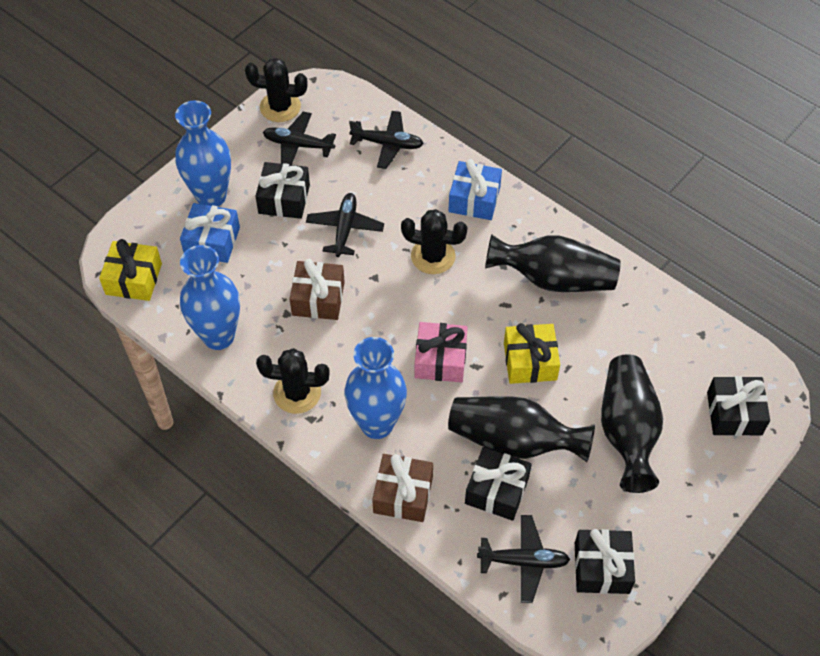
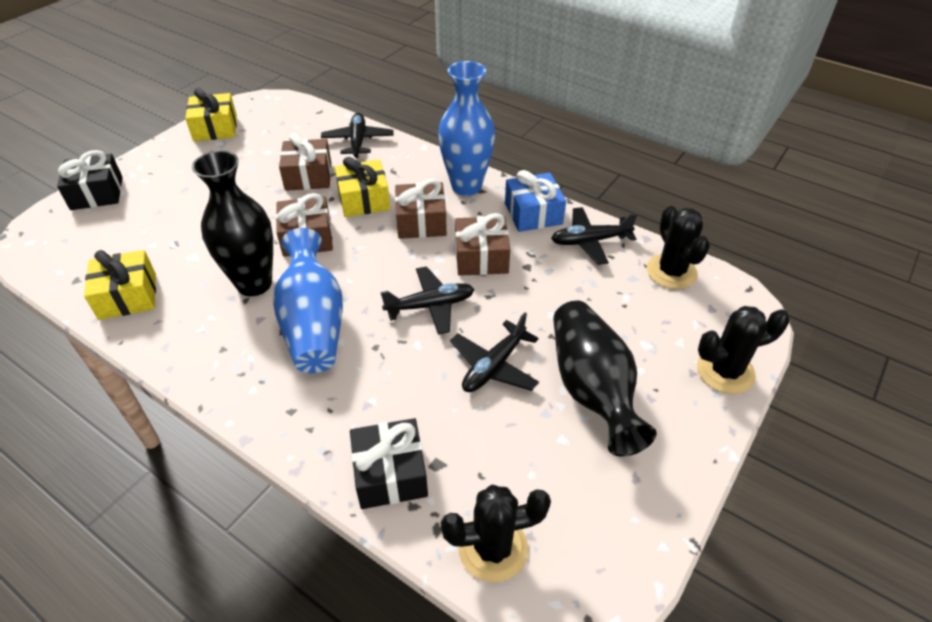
black gift: [255,162,310,219] [465,447,532,521] [575,529,635,594] [707,376,770,436] = 4 -> [57,150,123,210] [350,418,428,509] = 2
black vase: [448,396,595,462] [485,234,621,292] [601,354,663,493] = 3 -> [192,150,273,296] [553,301,657,457] = 2
blue gift: [180,203,240,263] [448,159,502,220] = 2 -> [505,170,566,232] = 1
blue vase: [175,100,231,206] [180,245,240,350] [344,337,407,439] = 3 -> [273,228,343,373] [438,61,495,196] = 2
brown gift: [290,259,345,320] [372,454,433,522] = 2 -> [276,193,333,257] [279,133,331,191] [395,179,447,239] [455,213,510,276] = 4
pink gift: [415,322,468,382] = 1 -> none = 0
yellow gift: [99,239,162,301] [504,323,560,384] = 2 -> [84,250,156,320] [185,88,237,141] [335,157,390,217] = 3

